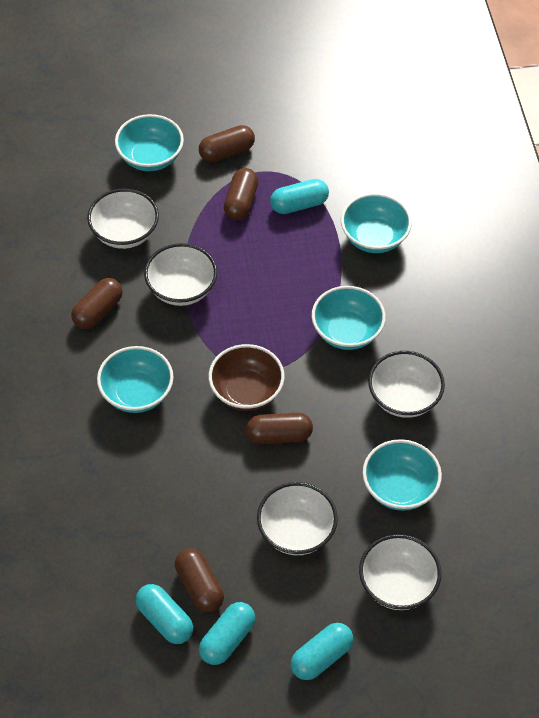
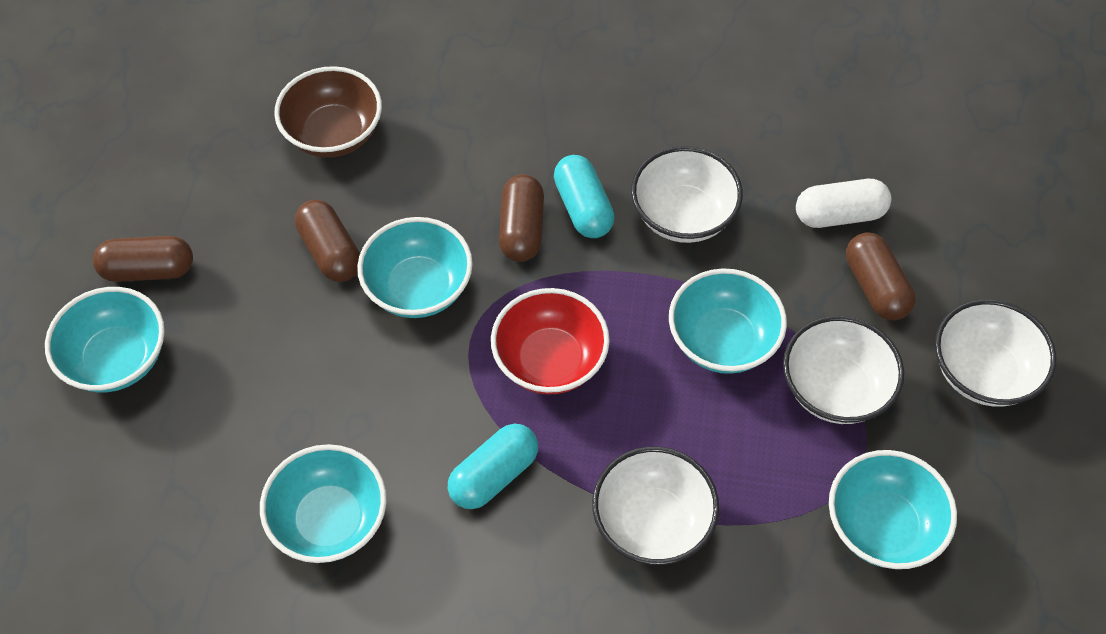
brown capsule: [71,278,123,329] [175,549,224,613] [199,125,255,162] [224,168,258,220] [246,413,313,444] = 5 -> [93,236,193,282] [295,200,360,282] [499,174,544,262] [846,232,915,321] = 4
red bowl: none = 0 -> [491,288,610,395] = 1
turquoise capsule: [136,584,193,644] [199,602,255,665] [270,179,329,214] [291,623,353,680] = 4 -> [447,424,538,509] [554,155,615,238] = 2
white bowl: [87,189,159,249] [144,243,217,306] [257,482,338,555] [359,534,441,610] [368,351,445,418] = 5 -> [592,446,719,565] [631,146,743,243] [783,316,904,424] [935,299,1056,407] = 4
white capsule: none = 0 -> [796,179,891,228] = 1

